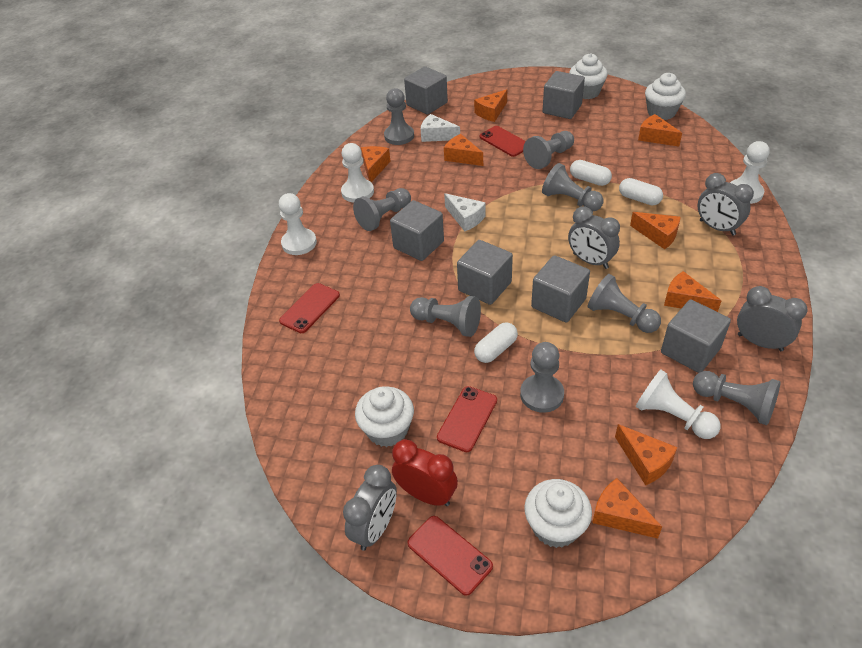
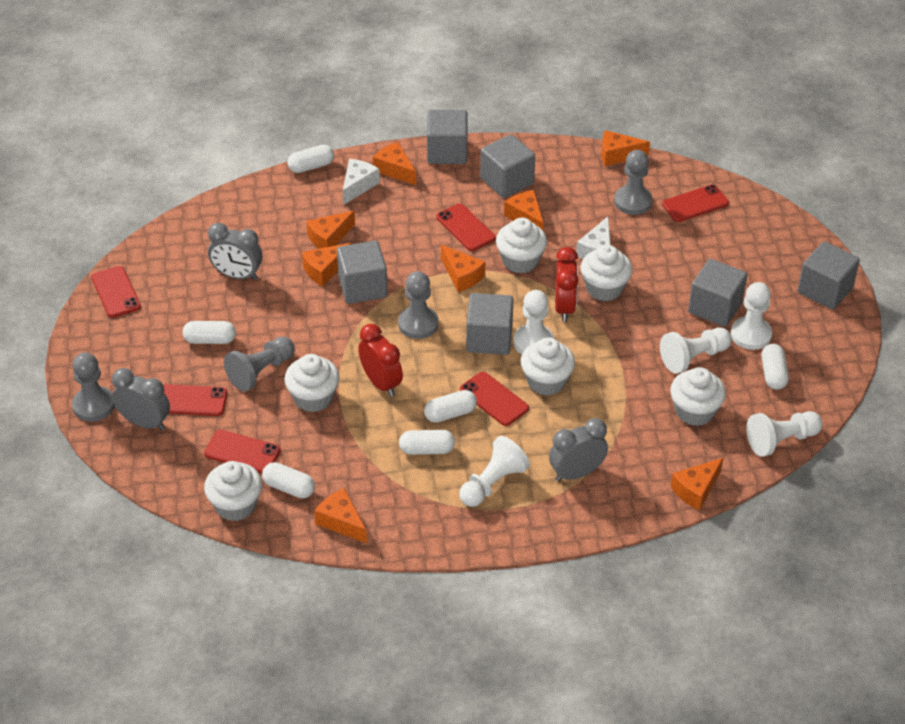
grey clock: [343,465,397,551] [568,206,620,269] [697,173,754,236] [737,286,808,351] = 4 -> [112,368,170,430] [208,223,262,280] [549,418,608,482] = 3
grey pawn: [353,188,411,231] [384,88,414,145] [410,296,481,337] [520,342,564,413] [523,131,574,169] [542,163,603,211] [588,274,661,333] [693,371,781,425] = 8 -> [72,353,115,422] [224,337,295,392] [398,271,439,339] [614,150,652,215] = 4
red clock: [392,439,458,506] = 1 -> [358,324,403,397] [555,247,578,322] = 2
red phone: [279,283,340,333] [407,516,493,596] [437,386,497,452] [480,126,526,157] = 4 -> [91,266,141,318] [163,384,227,416] [204,430,281,473] [436,203,496,251] [460,372,529,426] [662,185,729,222] = 6
white capsule: [474,322,518,363] [570,160,612,186] [619,178,663,206] = 3 -> [183,321,236,344] [262,462,315,498] [287,145,334,173] [399,430,455,455] [424,390,477,423] [761,344,789,390] = 6
white cupcake: [355,387,414,447] [524,479,592,548] [569,53,608,99] [645,73,686,120] = 4 -> [204,461,262,521] [284,354,340,412] [496,218,547,274] [521,338,575,396] [580,245,632,301] [670,367,726,426] = 6
white pawn: [279,193,317,255] [341,143,374,203] [635,370,720,439] [730,141,770,204] = 4 -> [459,436,530,507] [513,290,554,354] [660,328,732,374] [731,282,772,350] [746,411,823,457] = 5

